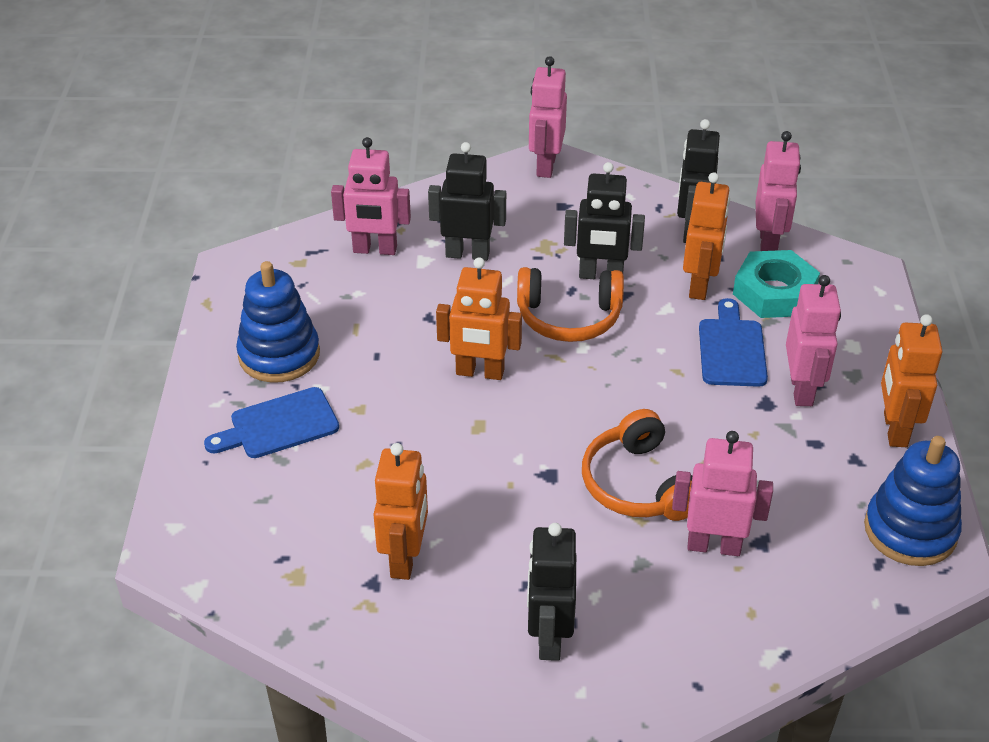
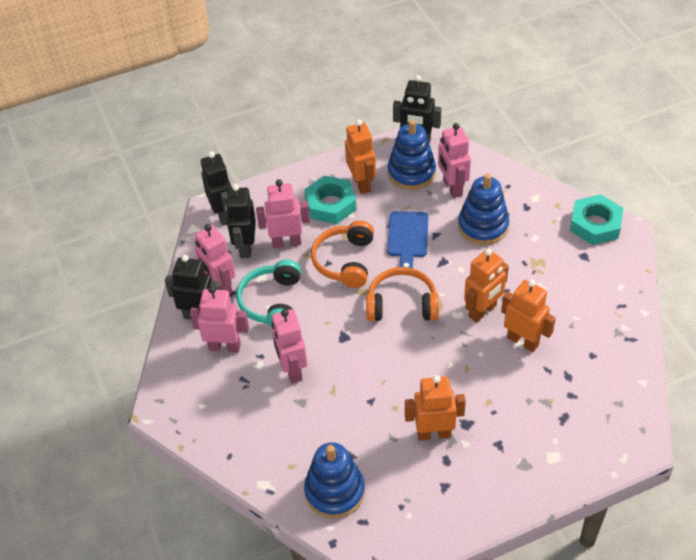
blue cutting board: [204,387,339,458] [699,298,768,387] = 2 -> [387,211,428,268] = 1
blue stacking toy: [236,261,320,383] [864,436,962,566] = 2 -> [304,442,365,519] [388,120,436,190] [458,173,509,245] = 3
turquoise headphones: none = 0 -> [237,260,301,327] = 1
turquoise nut: [733,250,820,318] = 1 -> [304,176,356,224] [570,194,623,245] = 2

